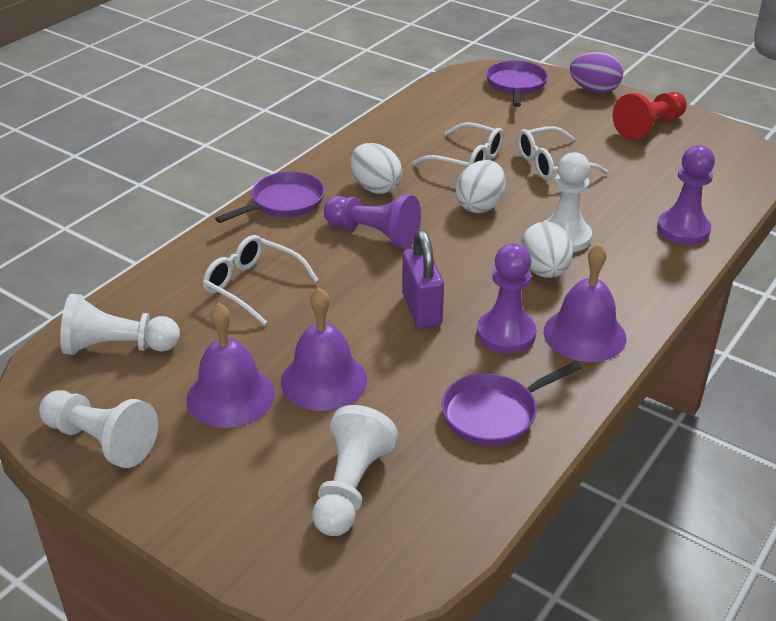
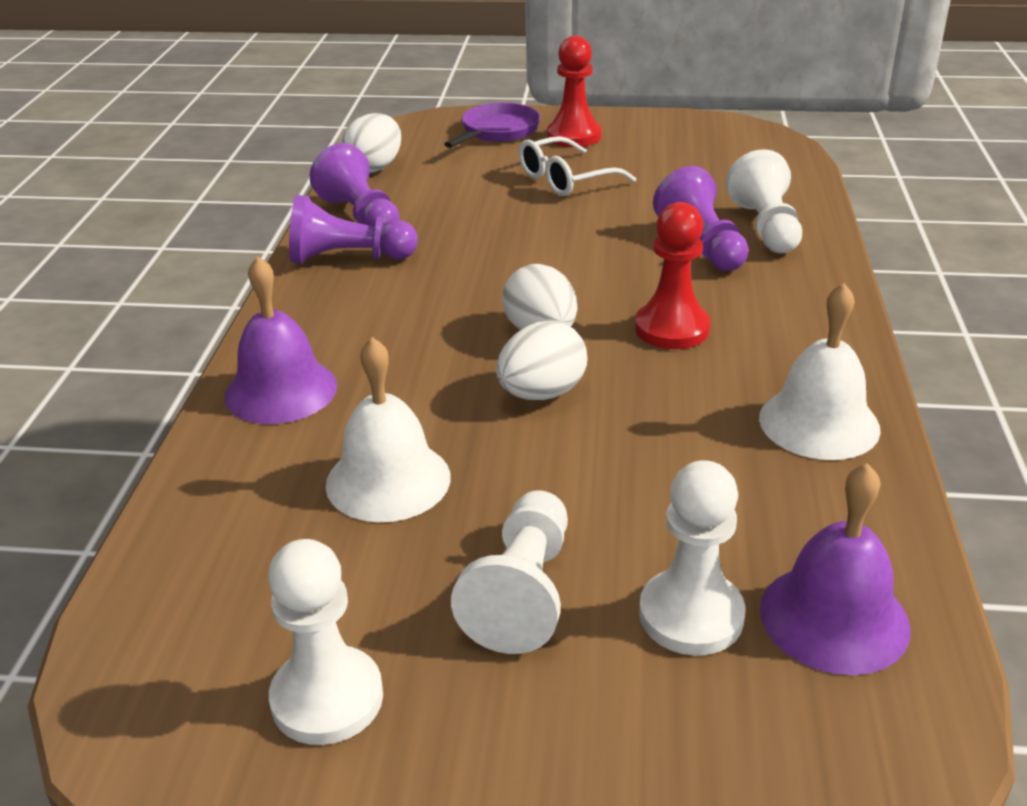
purple bell: [186,303,275,428] [281,288,367,411] [544,244,626,362] = 3 -> [224,256,337,424] [760,463,911,675] = 2
purple egg: [570,52,623,93] = 1 -> none = 0
purple padlock: [402,230,444,329] = 1 -> none = 0
purple pan: [215,171,325,223] [441,361,582,446] [486,61,548,107] = 3 -> [444,103,541,148] = 1
red pawn: [613,92,687,140] = 1 -> [547,36,602,147] [635,202,711,349] = 2
white bell: none = 0 -> [326,337,451,522] [759,283,881,460] = 2
white glasses: [203,235,319,325] [413,122,504,167] [518,126,608,181] = 3 -> [519,136,636,196] = 1

